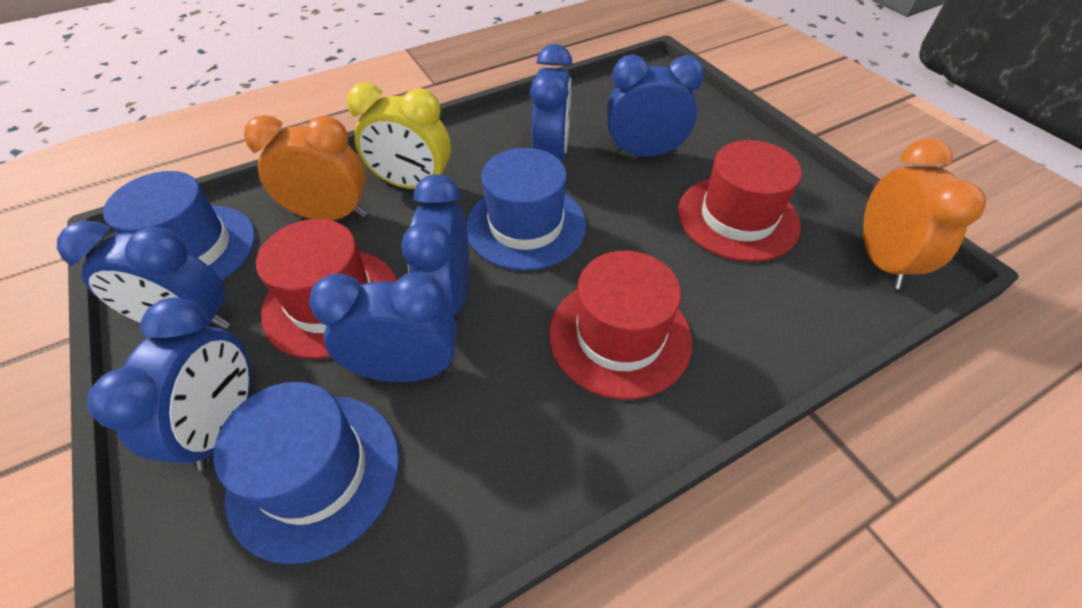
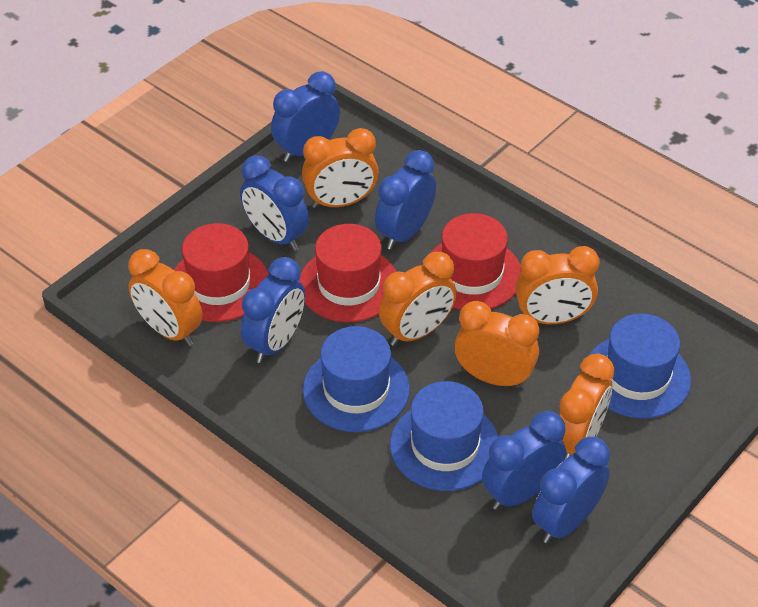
orange clock: [244,115,366,220] [863,139,986,289] = 2 -> [128,249,203,346] [302,128,379,209] [379,252,457,346] [454,301,539,388] [515,246,600,324] [559,354,614,459] = 6
yellow clock: [347,82,451,189] = 1 -> none = 0

